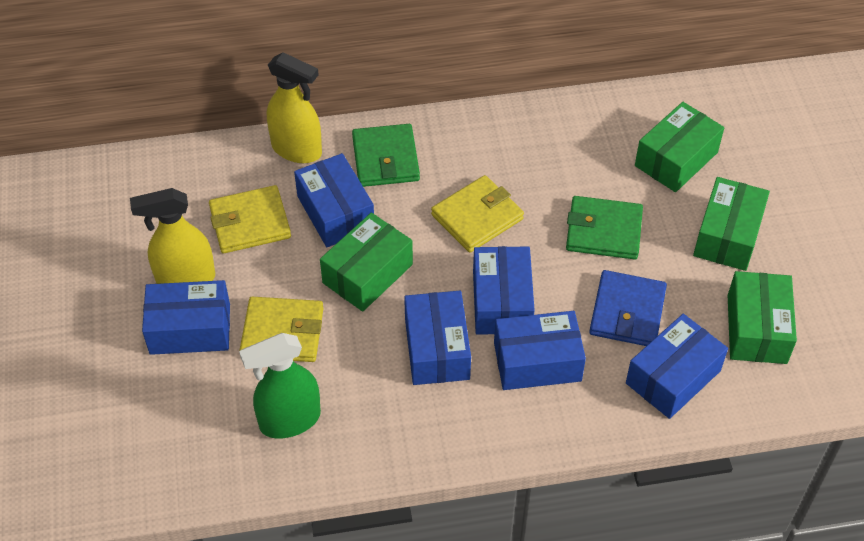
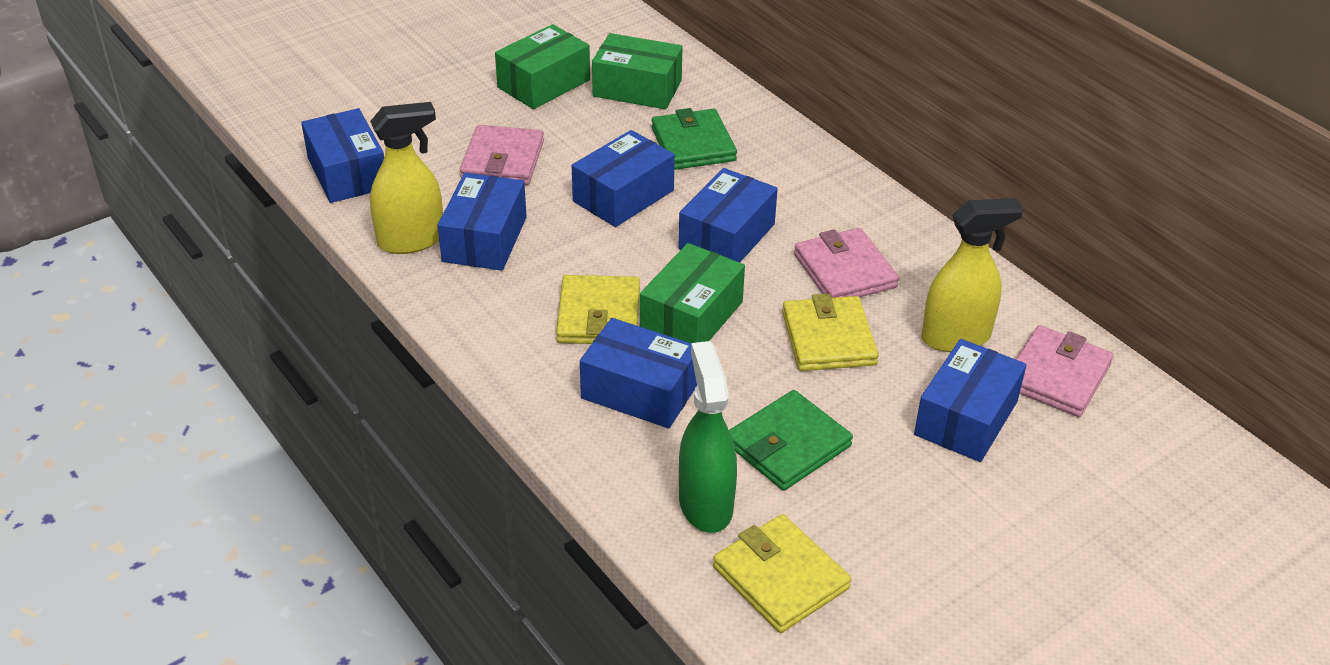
blue wallet: [589,270,667,346] = 1 -> none = 0
green box: [320,213,413,312] [635,102,724,192] [693,177,770,271] [728,271,797,364] = 4 -> [495,24,590,109] [592,33,683,109] [640,243,745,343] = 3
pink wallet: none = 0 -> [460,125,544,185] [794,228,899,298] [1016,325,1114,417] = 3

